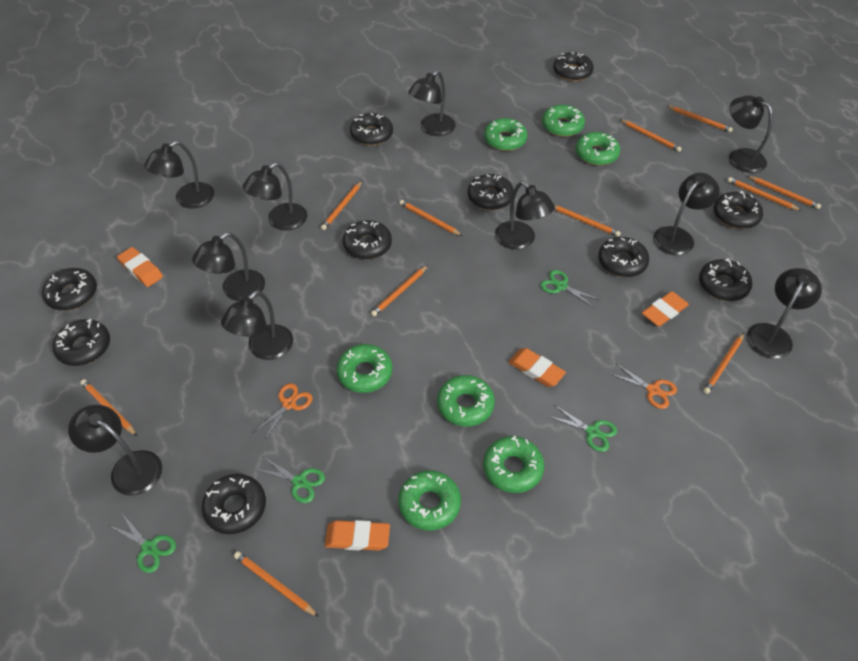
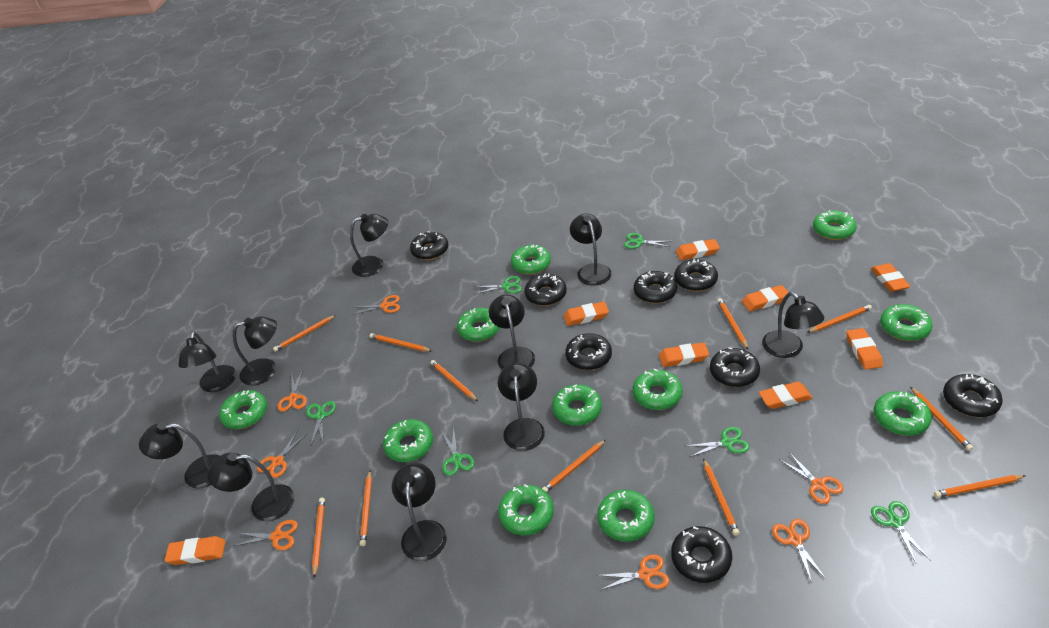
black donut: [42,268,97,310] [53,319,110,366] [202,474,266,534] [343,220,392,259] [350,113,393,146] [468,174,514,210] [553,52,594,81] [598,237,649,277] [699,259,752,301] [714,191,763,229] = 10 -> [410,231,448,260] [524,274,567,306] [565,333,612,370] [634,271,677,303] [671,526,732,583] [674,259,718,291] [710,347,760,387] [943,374,1003,417] = 8
green donut: [336,344,392,393] [398,470,461,530] [437,375,495,427] [483,436,544,493] [484,118,528,151] [542,105,585,137] [576,132,620,166] = 7 -> [219,390,267,429] [383,419,433,462] [457,308,500,342] [498,484,554,535] [511,244,551,275] [552,384,602,425] [597,490,655,542] [633,369,683,410] [813,210,857,240] [874,391,932,436] [880,304,933,341] = 11
green scissors: [109,514,176,573] [255,456,325,503] [540,270,601,308] [548,405,617,452] = 4 -> [306,401,336,446] [442,427,475,476] [474,276,522,294] [624,233,670,249] [686,427,749,457] [871,501,931,563] = 6
orange eraser: [117,247,163,287] [325,520,390,551] [508,348,566,387] [642,291,689,327] = 4 -> [164,536,226,565] [564,302,609,326] [659,342,709,367] [676,239,720,260] [742,285,789,311] [759,382,812,409] [846,328,883,370] [871,263,911,292] = 8
orange scissors: [253,383,312,440] [611,364,677,409] = 2 -> [234,520,298,550] [257,430,307,478] [277,370,307,412] [352,295,400,315] [597,554,670,590] [772,519,827,583] [780,452,844,504] = 7

